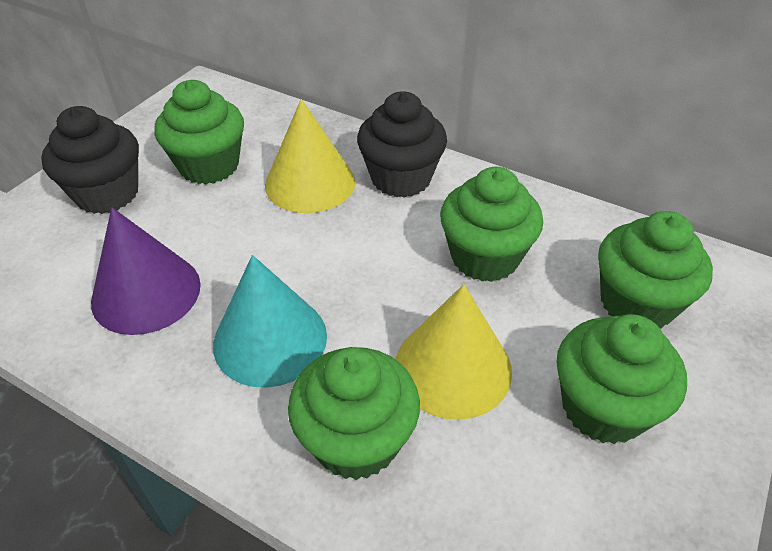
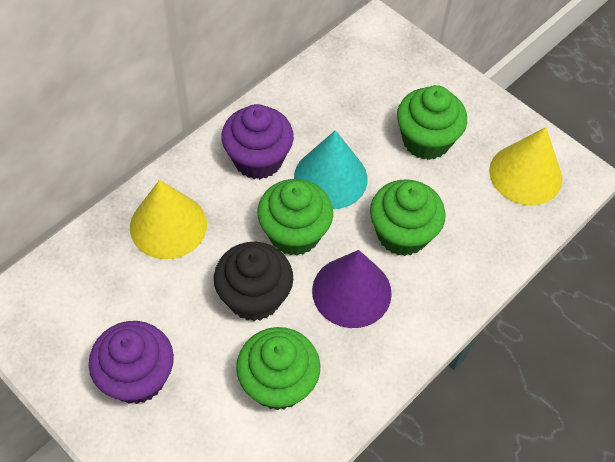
black cupcake: [41,106,139,214] [357,91,447,198] = 2 -> [214,242,293,321] = 1
green cupcake: [154,80,244,184] [288,347,420,480] [440,167,543,282] [556,314,687,444] [598,211,713,329] = 5 -> [236,327,320,410] [257,179,333,256] [370,179,445,256] [397,85,467,160] = 4
purple cupcake: none = 0 -> [89,321,174,404] [221,104,294,180] = 2

